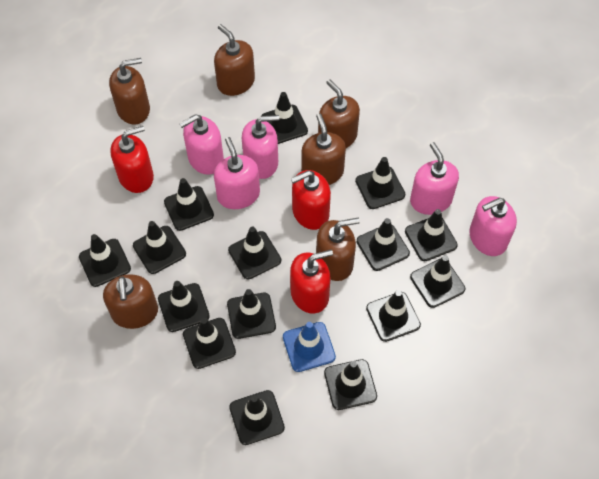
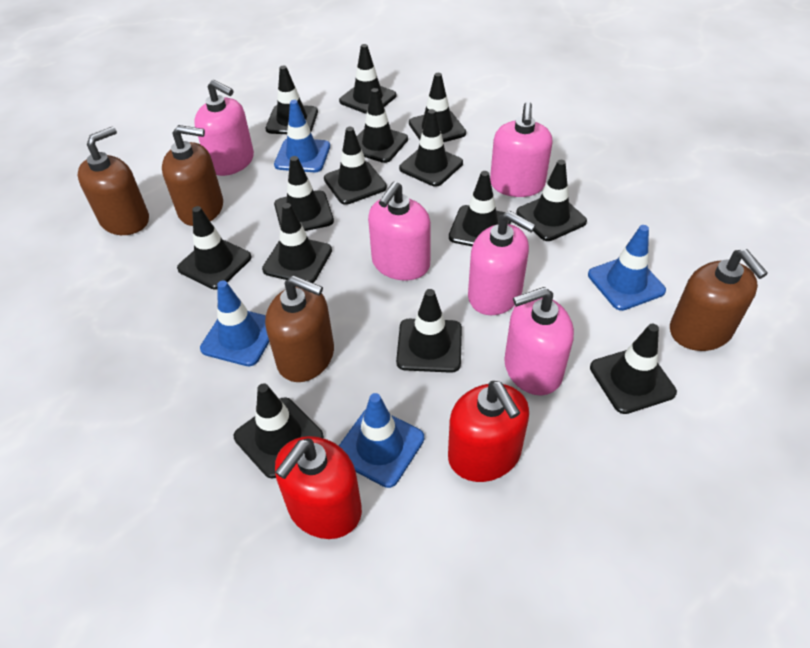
black traffic cone: [79,234,131,287] [133,221,186,274] [158,281,210,332] [164,178,214,231] [183,318,236,369] [227,289,276,339] [228,227,281,279] [229,390,285,445] [261,92,308,144] [324,359,377,410] [355,157,405,209] [357,218,410,271] [366,290,421,342] [405,209,458,261] [410,255,465,308] = 15 -> [177,206,251,290] [234,383,324,478] [262,203,332,283] [265,65,318,134] [274,156,334,231] [324,127,387,205] [339,44,396,114] [357,88,408,163] [396,289,462,373] [399,109,463,187] [409,73,466,142] [449,171,511,246] [516,160,587,241] [590,324,677,414] = 14
blue traffic cone: [283,322,336,372] = 1 -> [200,280,269,367] [274,100,330,172] [339,393,424,488] [588,225,666,311] = 4
brown soap dispenser: [103,274,158,329] [109,58,150,124] [214,24,255,96] [301,113,346,185] [316,218,360,281] [318,79,360,148] = 6 -> [77,126,149,235] [162,125,223,226] [265,275,334,382] [670,249,768,351] = 4
red soap dispenser: [110,126,154,193] [290,250,333,314] [291,170,331,230] = 3 -> [275,436,362,539] [448,381,529,482] = 2

